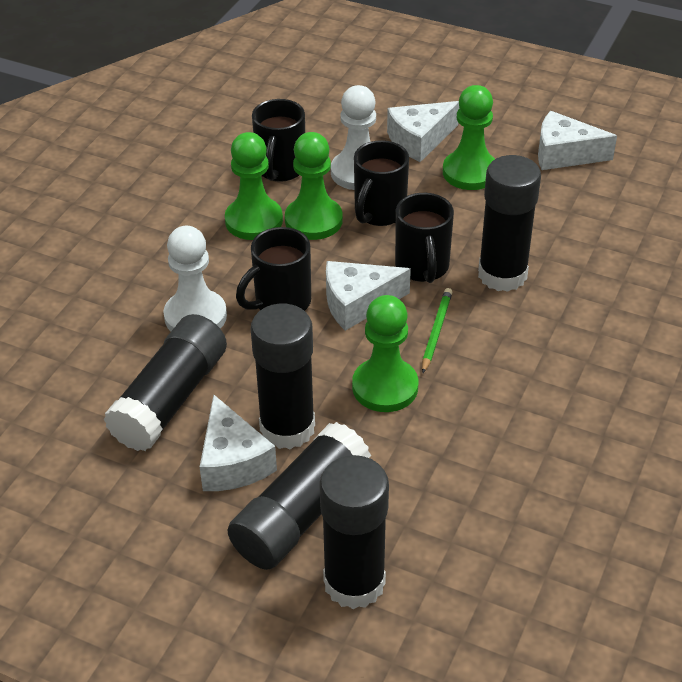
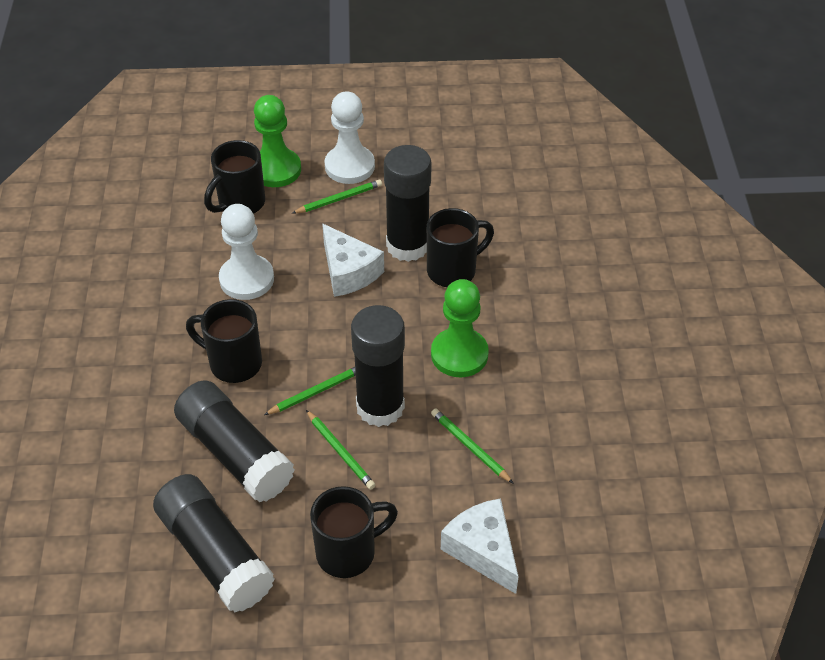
black glue stick: [104,314,227,451] [228,422,371,570] [251,304,315,449] [319,455,389,609] [478,155,541,292] = 5 -> [153,474,275,612] [174,380,295,502] [351,305,405,427] [384,145,432,262] = 4
green pawn: [225,132,283,240] [285,132,343,240] [352,295,418,412] [443,85,495,190] = 4 -> [254,95,301,187] [431,279,489,377] = 2
green pencil: [422,288,452,373] = 1 -> [264,367,356,415] [292,179,382,214] [306,410,375,490] [431,409,514,484] = 4
white cheese: [200,395,277,491] [326,261,411,331] [387,101,459,162] [538,111,617,170] = 4 -> [322,223,384,297] [441,498,519,594] = 2

